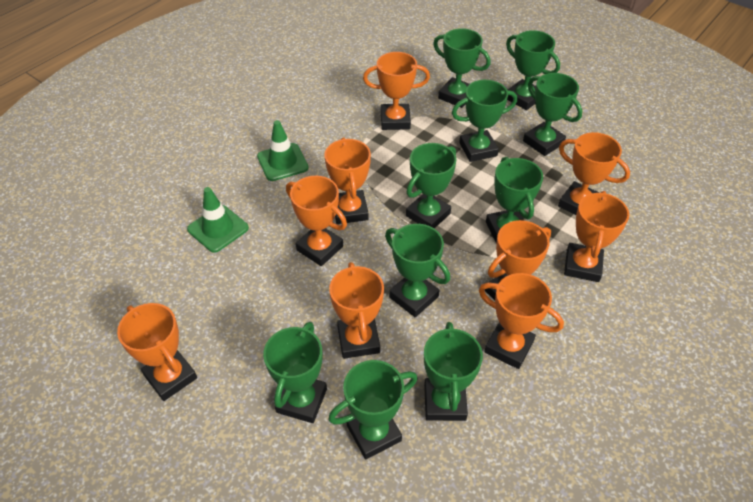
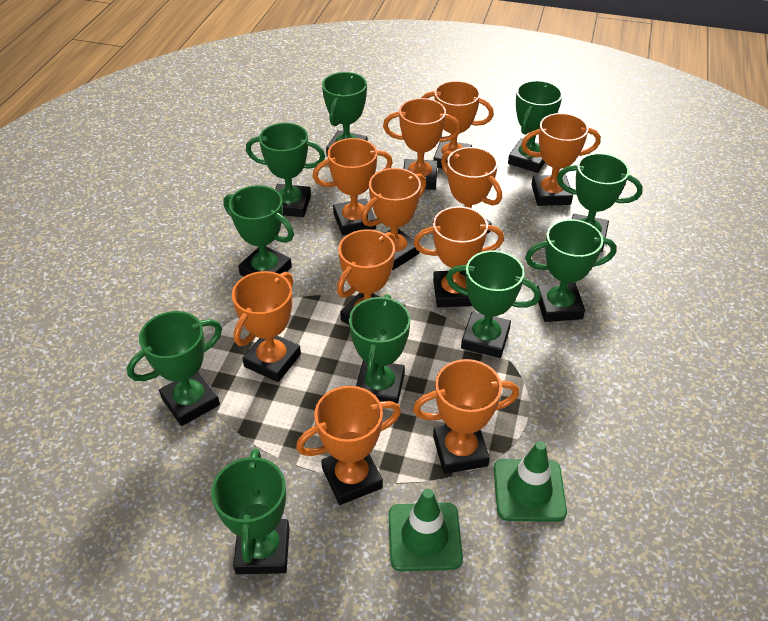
orange trophy: [117,303,197,401] [286,176,347,266] [325,137,371,224] [329,262,384,359] [363,52,430,130] [479,273,564,369] [485,220,551,300] [558,132,630,215] [564,191,629,282] = 9 -> [232,271,301,382] [296,386,401,505] [313,138,393,235] [337,229,396,325] [361,168,426,270] [383,98,461,190] [413,206,504,308] [413,359,519,474] [421,81,494,168] [441,147,502,234] [521,113,601,206] = 11

